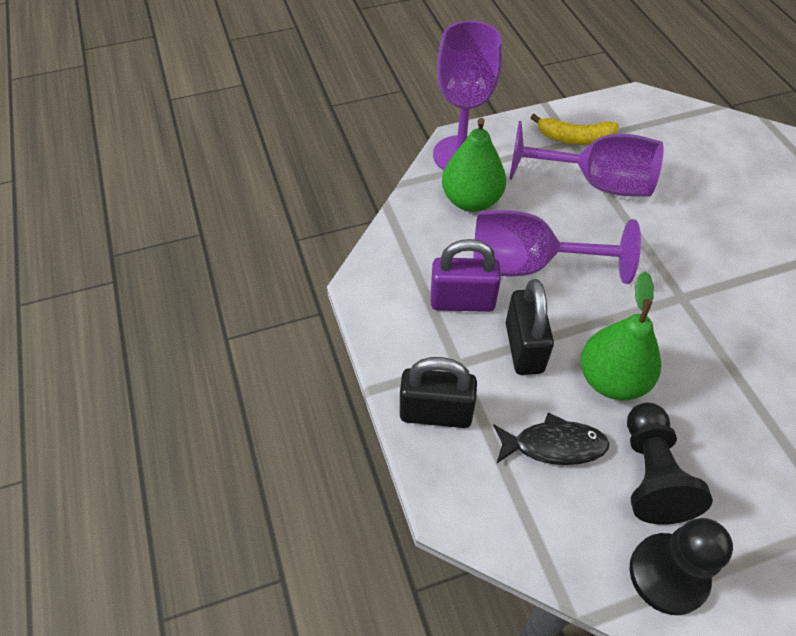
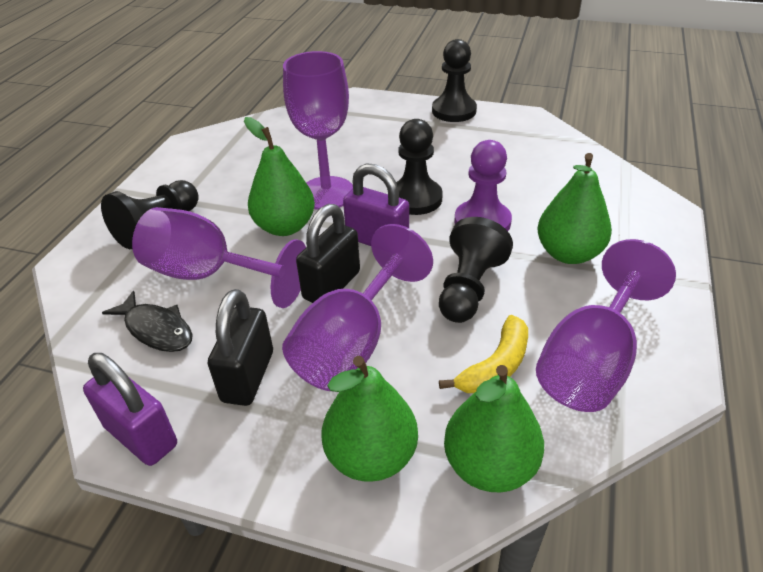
black pawn: [627,403,713,525] [629,518,733,615] = 2 -> [101,180,199,249] [396,119,443,215] [432,39,477,122] [439,217,513,323] = 4
green pear: [442,118,506,212] [581,271,661,400] = 2 -> [244,117,315,236] [321,356,418,482] [444,365,544,493] [537,153,612,264] = 4
purple goblet: [433,21,502,170] [473,210,641,284] [509,121,664,197] = 3 -> [132,207,306,308] [282,224,433,391] [283,51,353,210] [536,239,676,412] = 4
purple padlock: [431,239,501,312] = 1 -> [83,353,177,466] [343,163,409,246] = 2
purple pawn: none = 0 -> [455,140,512,231] = 1

